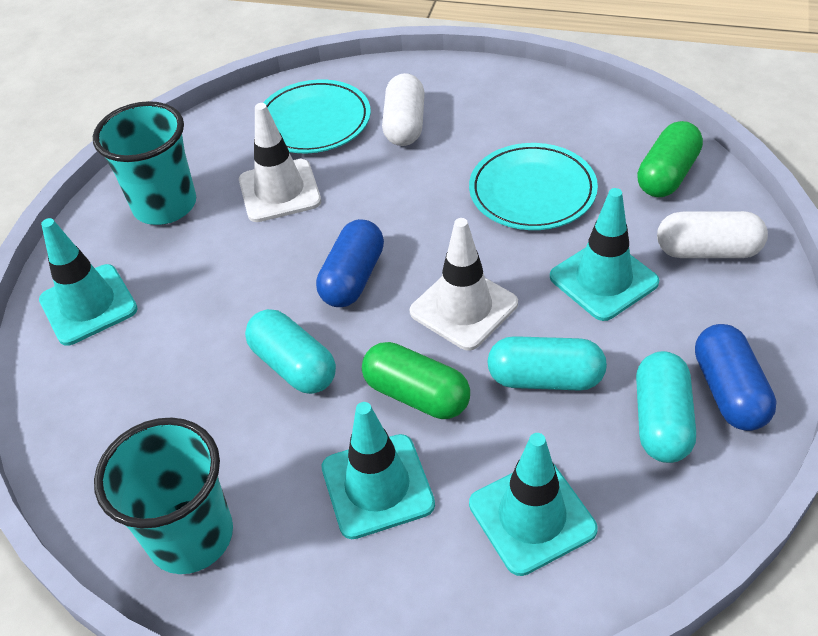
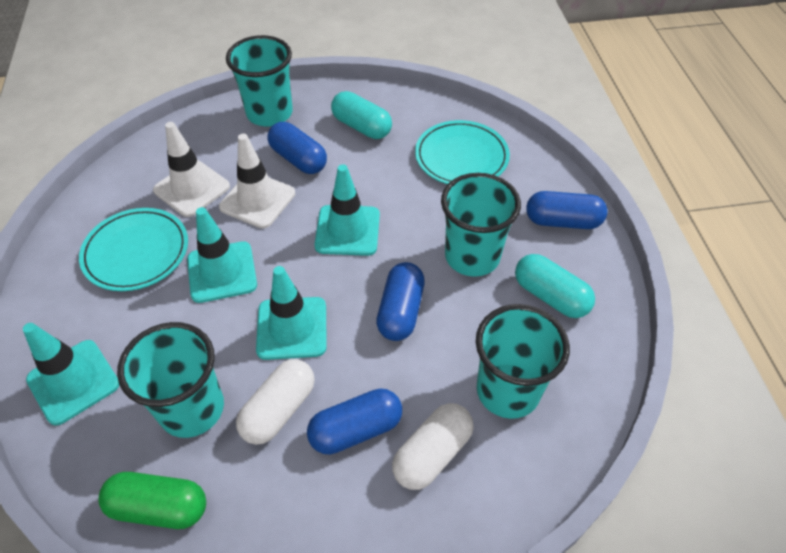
blue capsule: [316,219,384,307] [695,324,777,431] = 2 -> [267,122,327,174] [307,389,402,454] [376,262,425,341] [526,191,607,229] = 4
green capsule: [362,342,470,419] [637,121,703,197] = 2 -> [98,472,206,529] = 1
turquoise capsule: [245,309,336,394] [487,336,607,391] [636,351,696,463] = 3 -> [331,91,392,139] [515,254,595,318] = 2
turquoise cup: [93,101,196,225] [94,417,233,574] = 2 -> [117,322,224,438] [226,35,293,127] [441,173,521,277] [476,304,570,419] = 4

